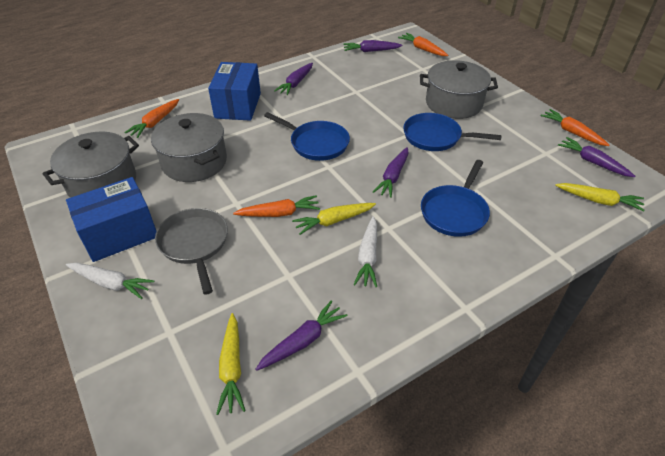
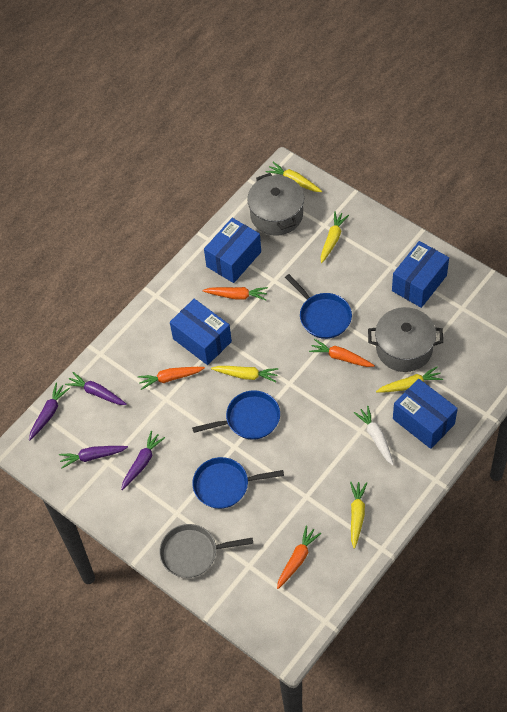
blue box: [66,177,157,262] [208,62,261,121] = 2 -> [170,299,232,365] [204,218,261,283] [392,241,449,308] [393,379,458,449] = 4
grey pot: [43,132,139,198] [151,113,227,182] [420,60,498,119] = 3 -> [247,173,304,236] [368,307,443,372] = 2
purple carrot: [255,300,347,371] [274,63,313,95] [343,40,403,52] [373,147,409,198] [558,137,635,177] = 5 -> [29,382,70,441] [59,446,128,469] [65,372,127,405] [121,431,165,490] = 4
white carrot: [66,263,154,299] [353,216,377,287] = 2 -> [354,406,394,465] = 1
yellow carrot: [216,313,246,415] [292,203,376,235] [555,183,645,211] = 3 -> [211,366,278,382] [266,162,322,192] [321,212,349,263] [350,482,367,549] [376,366,443,393] = 5

